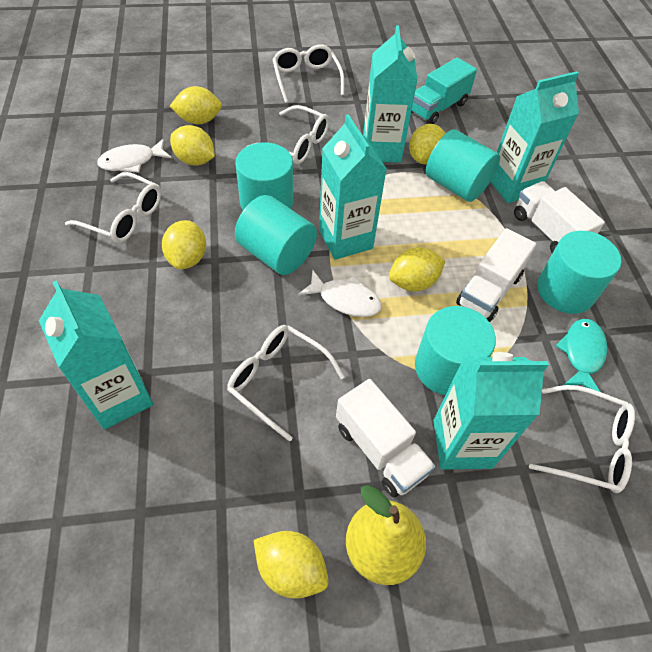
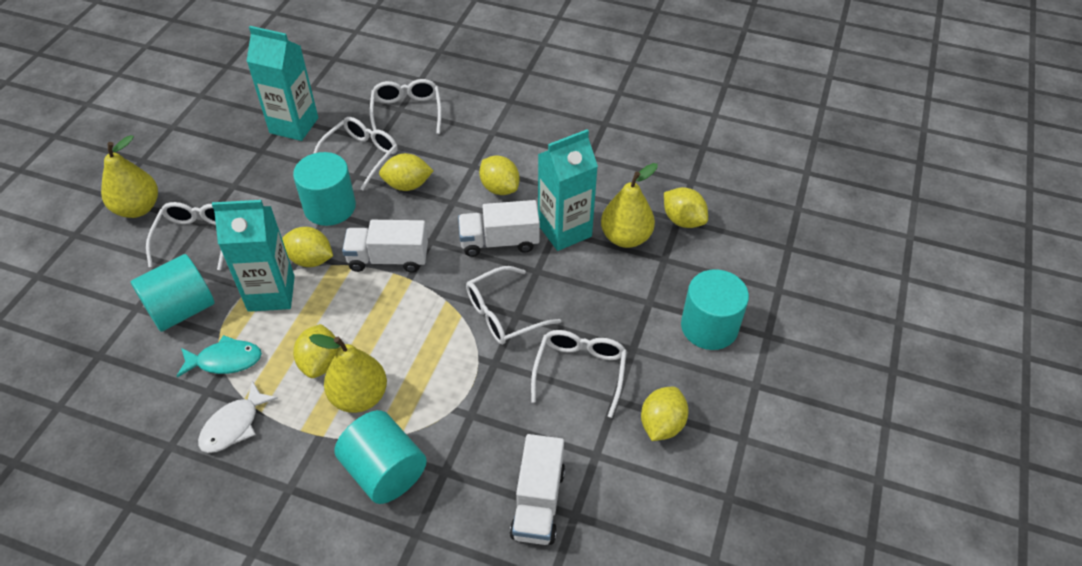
turquoise carton: [39,281,153,429] [319,114,386,260] [363,25,418,163] [433,352,549,470] [491,71,579,203] = 5 -> [212,200,295,312] [247,26,318,141] [538,129,598,251] = 3
turquoise cylinder: [235,142,293,210] [235,195,317,275] [415,306,496,395] [426,129,500,202] [537,231,621,314] = 5 -> [131,254,215,332] [293,152,356,226] [334,410,427,504] [681,269,749,350] = 4
turquoise truck: [411,58,477,124] = 1 -> none = 0
white fish: [97,139,171,173] [298,270,382,317] = 2 -> [198,381,278,453] = 1
yellow pear: [346,485,426,585] = 1 -> [101,135,158,218] [309,334,387,413] [601,163,658,248] = 3

